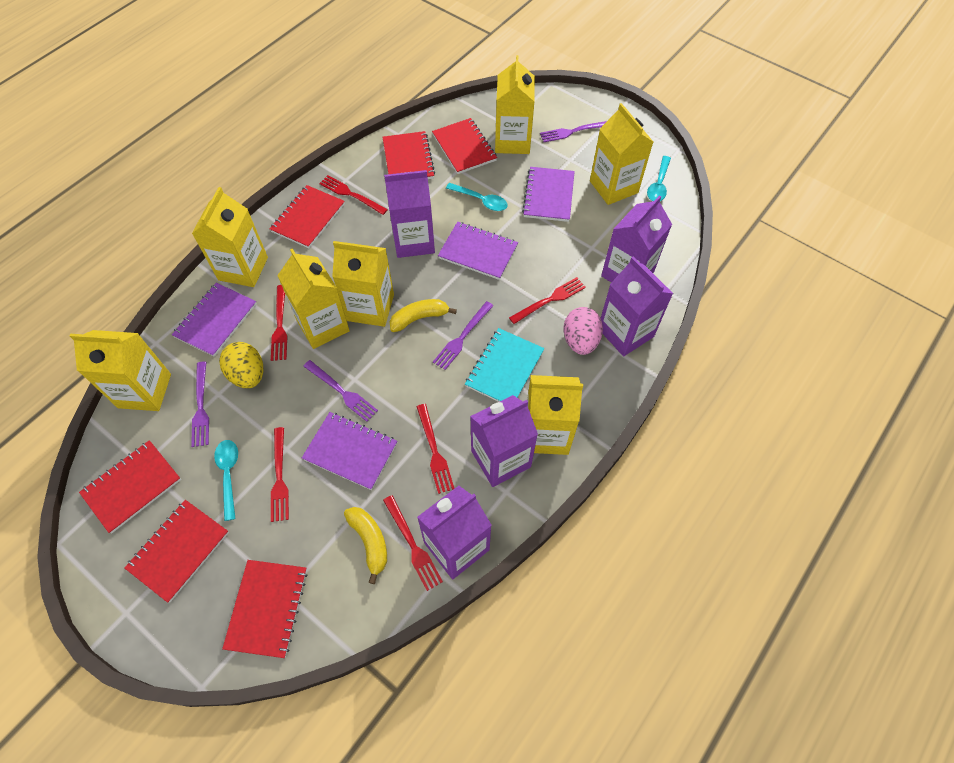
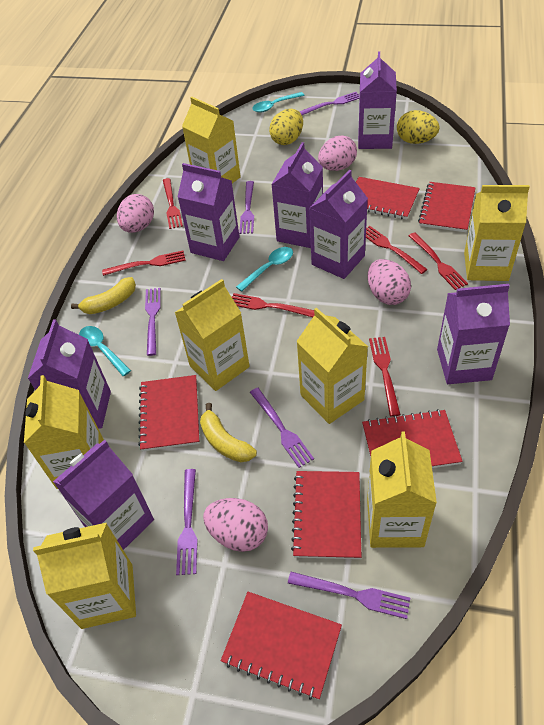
pink egg: [564,307,603,355] = 1 -> [117,194,154,233] [203,498,268,552] [318,136,357,171] [368,259,411,305] = 4
purple carton: [384,170,435,258] [417,486,492,579] [470,395,538,487] [601,195,672,282] [601,257,673,356] = 5 -> [28,319,111,429] [53,440,154,550] [178,163,240,261] [271,142,323,248] [310,170,368,279] [358,51,397,149] [437,284,510,384] = 7
purple fork: [191,362,209,447] [303,360,378,422] [433,301,494,370] [540,121,607,142] = 4 -> [145,288,161,356] [176,469,198,575] [239,181,254,234] [250,388,314,468] [288,572,410,619] [299,92,360,115] = 6
purple notebook: [172,283,257,357] [302,412,397,490] [438,222,518,280] [522,167,575,222] = 4 -> none = 0
turquoise notebook: [465,328,544,402] = 1 -> none = 0
yellow egg: [219,342,264,388] = 1 -> [269,109,303,145] [397,110,439,144] = 2

